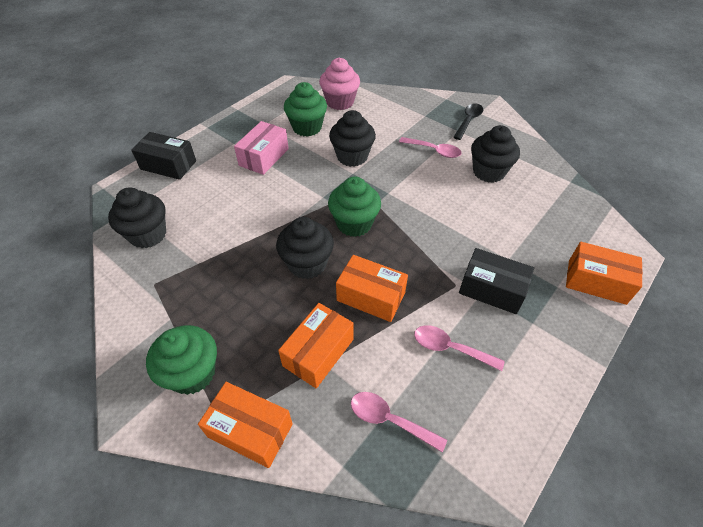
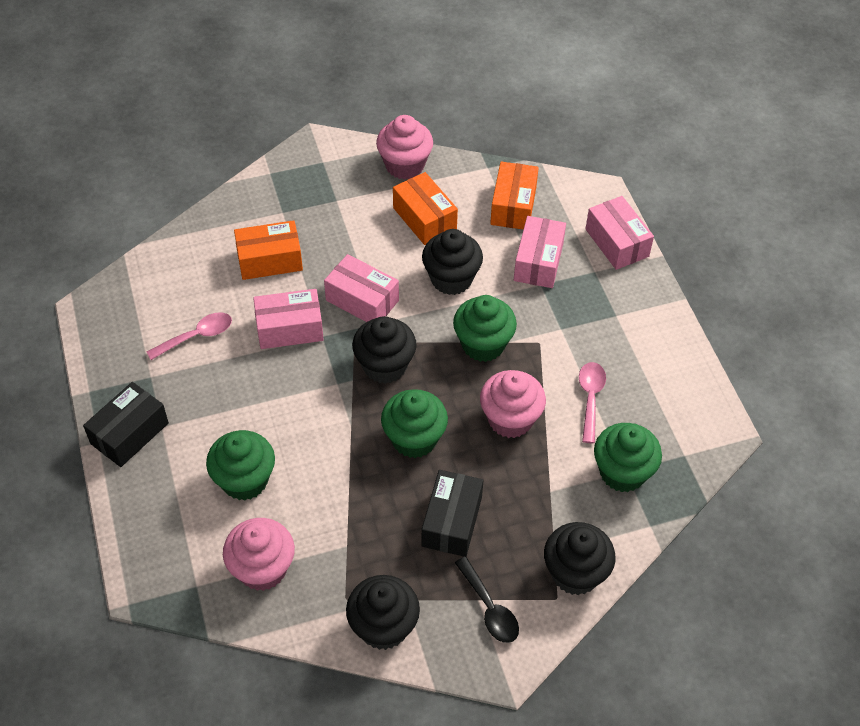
green cupcake: [146,325,217,395] [284,82,327,137] [328,177,381,237] = 3 -> [206,430,275,500] [381,389,448,458] [453,295,517,362] [594,423,662,492] = 4
orange box: [198,382,293,468] [278,303,354,388] [336,255,408,322] [566,242,643,305] = 4 -> [234,220,303,280] [393,172,458,245] [490,162,539,230] = 3
pink box: [234,121,289,175] = 1 -> [253,289,324,349] [324,254,399,322] [514,216,566,288] [586,196,654,270] = 4
pink cupcake: [319,58,360,110] = 1 -> [223,518,295,591] [376,115,433,180] [480,370,546,438] = 3
pink spoon: [351,392,447,452] [399,137,462,158] [414,325,505,371] = 3 -> [147,312,232,360] [579,362,606,443] = 2

